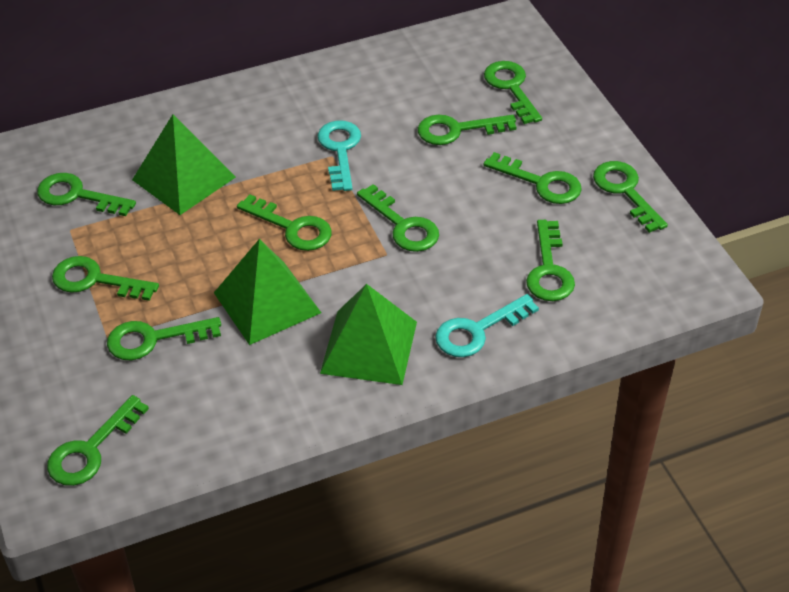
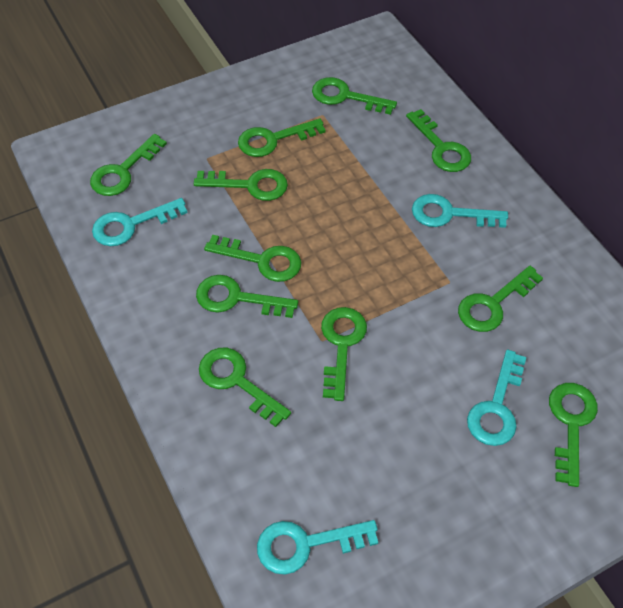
green pyramid: [132,114,236,215] [214,239,321,345] [320,284,417,385] = 3 -> none = 0
turquoise key: [317,121,361,191] [435,294,539,357] = 2 -> [92,198,188,246] [257,520,378,575] [412,194,508,228] [467,350,527,446] = 4

